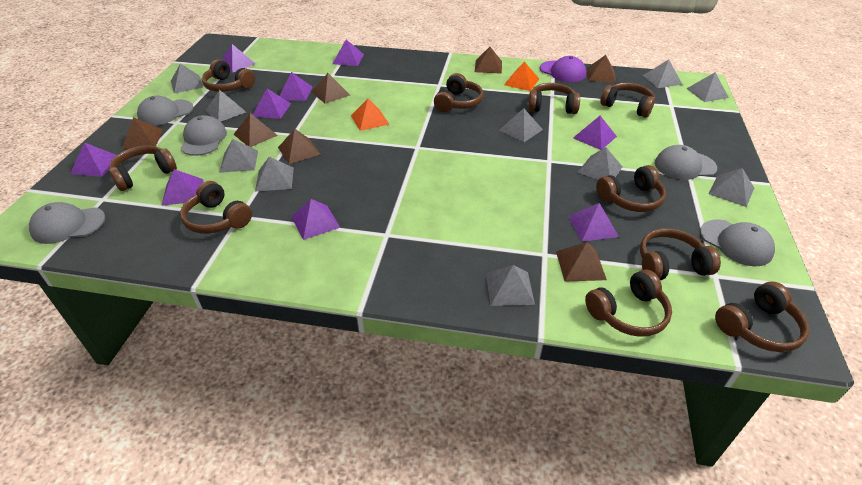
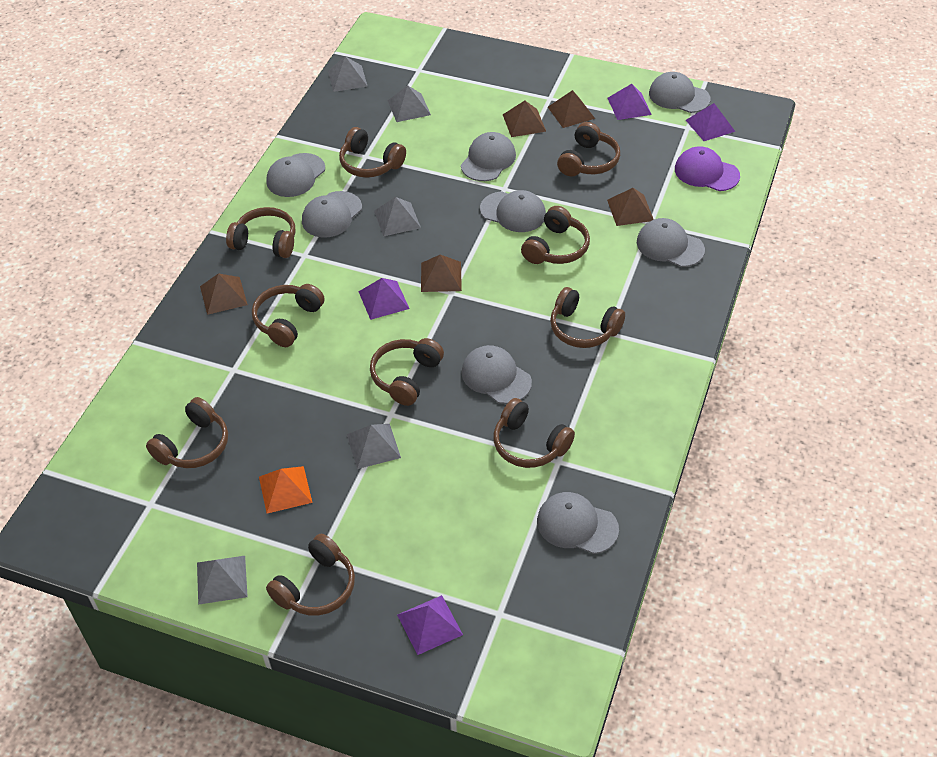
brown pyramid: [122,117,163,149] [234,113,278,147] [278,129,321,164] [312,73,350,104] [475,47,502,74] [556,242,607,282] [587,55,616,83] = 7 -> [200,273,248,315] [421,255,462,292] [503,101,546,137] [548,90,595,128] [607,188,654,226] = 5
grey cap: [29,202,105,244] [137,96,193,126] [180,115,227,156] [655,145,717,180] [700,219,775,266] = 5 -> [266,153,325,197] [302,191,362,238] [461,132,516,181] [461,345,532,404] [480,190,546,232] [537,492,619,554] [637,218,705,267] [649,72,711,113] = 8
grey pyramid: [171,64,204,93] [205,90,246,122] [219,139,258,173] [255,157,294,192] [486,265,535,306] [499,108,543,142] [577,147,623,180] [643,59,683,88] [686,72,729,102] [708,168,754,207] = 10 -> [197,556,248,605] [328,56,368,92] [347,424,401,469] [374,197,421,236] [388,85,431,122] = 5
orange pyramid: [351,99,389,131] [504,62,539,91] = 2 -> [259,466,313,513] = 1
purple pyramid: [70,142,116,177] [161,169,204,206] [221,44,255,73] [253,89,291,119] [280,72,313,101] [291,199,341,240] [332,39,364,66] [568,203,619,242] [573,116,617,150] = 9 -> [358,278,409,320] [397,595,463,655] [608,84,652,120] [686,103,735,141] = 4

